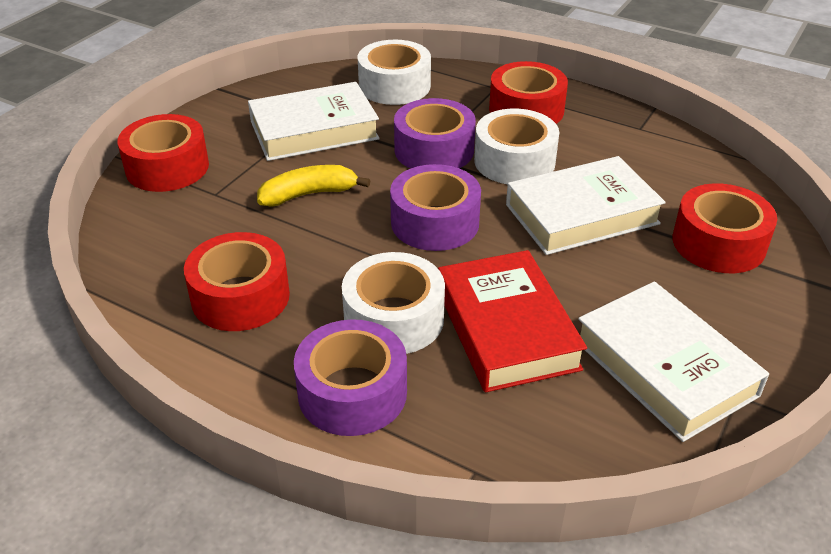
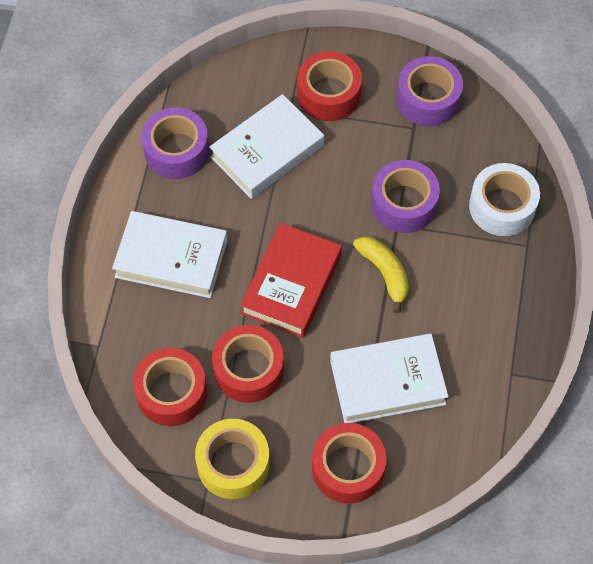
white tape: [342,252,445,354] [357,40,431,105] [474,109,559,184] = 3 -> [469,163,540,236] = 1
yellow tape: none = 0 -> [195,419,270,499] = 1

